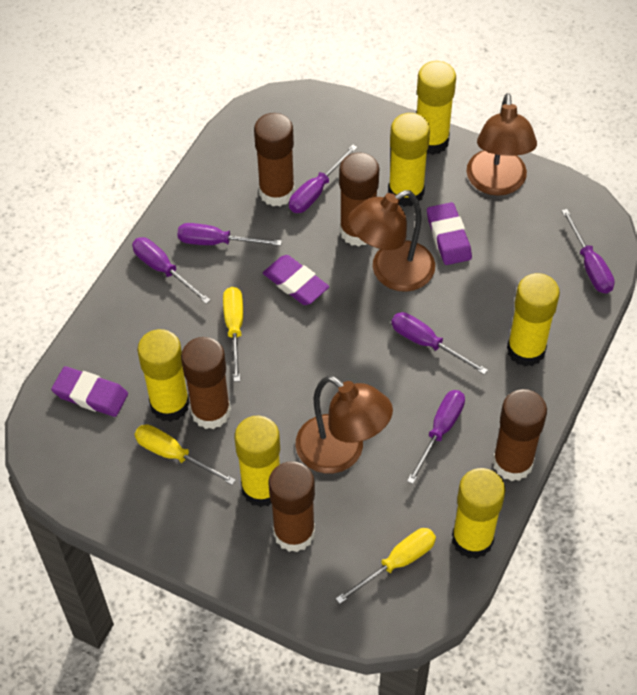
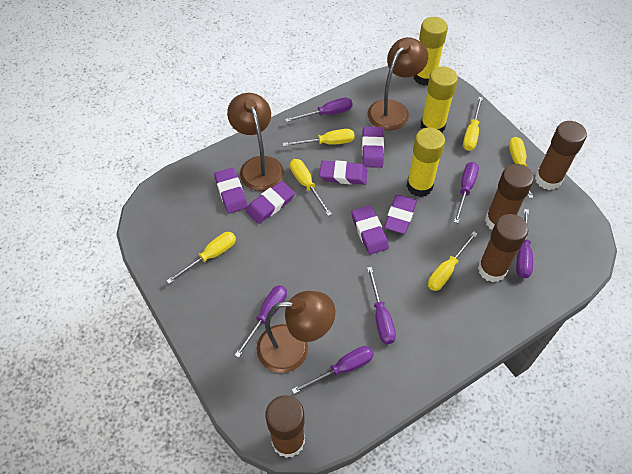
brown glue stick: [181,337,231,429] [254,113,295,206] [268,461,315,552] [339,152,379,246] [493,389,547,481] = 5 -> [265,395,305,458] [478,214,528,282] [485,164,534,230] [535,121,587,190] = 4
purple eraser: [51,366,128,417] [263,255,329,305] [427,202,472,265] = 3 -> [214,168,248,214] [246,181,295,224] [319,160,367,185] [351,205,389,255] [362,127,384,168] [384,195,417,234] = 6
yellow glue stick: [137,329,190,422] [234,416,280,507] [388,113,430,207] [417,61,456,155] [452,468,505,559] [507,273,560,366] = 6 -> [407,127,445,197] [414,17,448,86] [420,67,458,133] = 3
yellow screwdriver: [135,424,236,485] [223,287,243,382] [335,528,436,604] = 3 -> [166,232,236,284] [283,129,355,147] [290,159,332,216] [428,231,477,291] [463,97,483,151] [509,137,533,198] = 6

